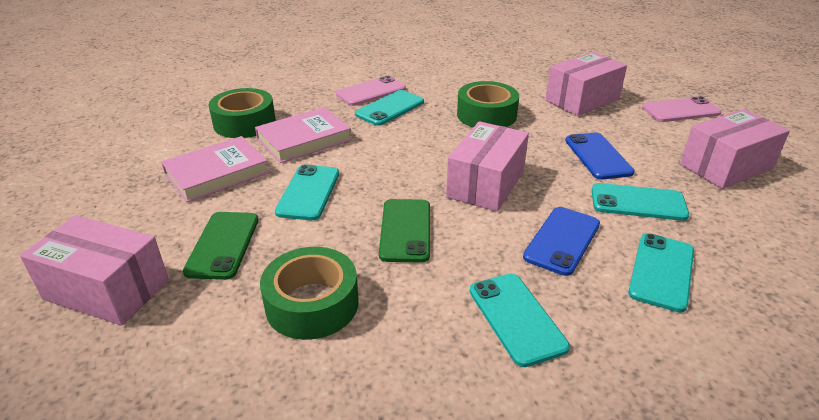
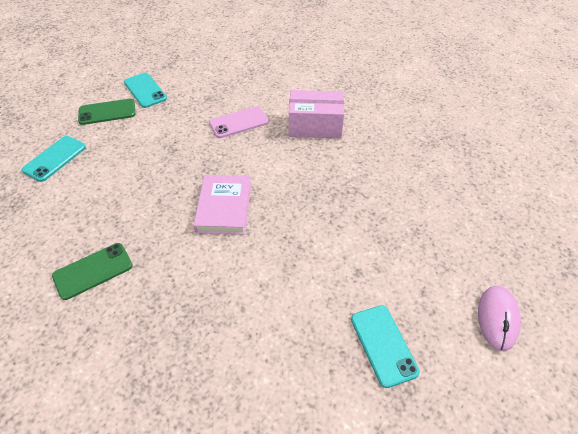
blue phone: [523,207,600,276] [565,133,635,180] = 2 -> none = 0
green tape: [209,88,276,138] [260,247,359,340] [457,81,519,127] = 3 -> none = 0
pink book: [161,136,269,202] [255,107,352,163] = 2 -> [194,175,251,234] = 1
pink box: [20,215,169,326] [446,121,529,212] [545,52,627,116] [680,109,790,189] = 4 -> [289,90,344,138] = 1
pink mouse: none = 0 -> [478,286,521,351] = 1
pink phone: [336,76,406,106] [642,96,721,122] = 2 -> [209,106,269,138] = 1
turquoise phone: [275,165,339,220] [355,90,424,126] [470,274,570,367] [592,183,689,221] [628,233,694,312] = 5 -> [22,136,86,182] [124,73,167,108] [351,305,420,388] = 3

